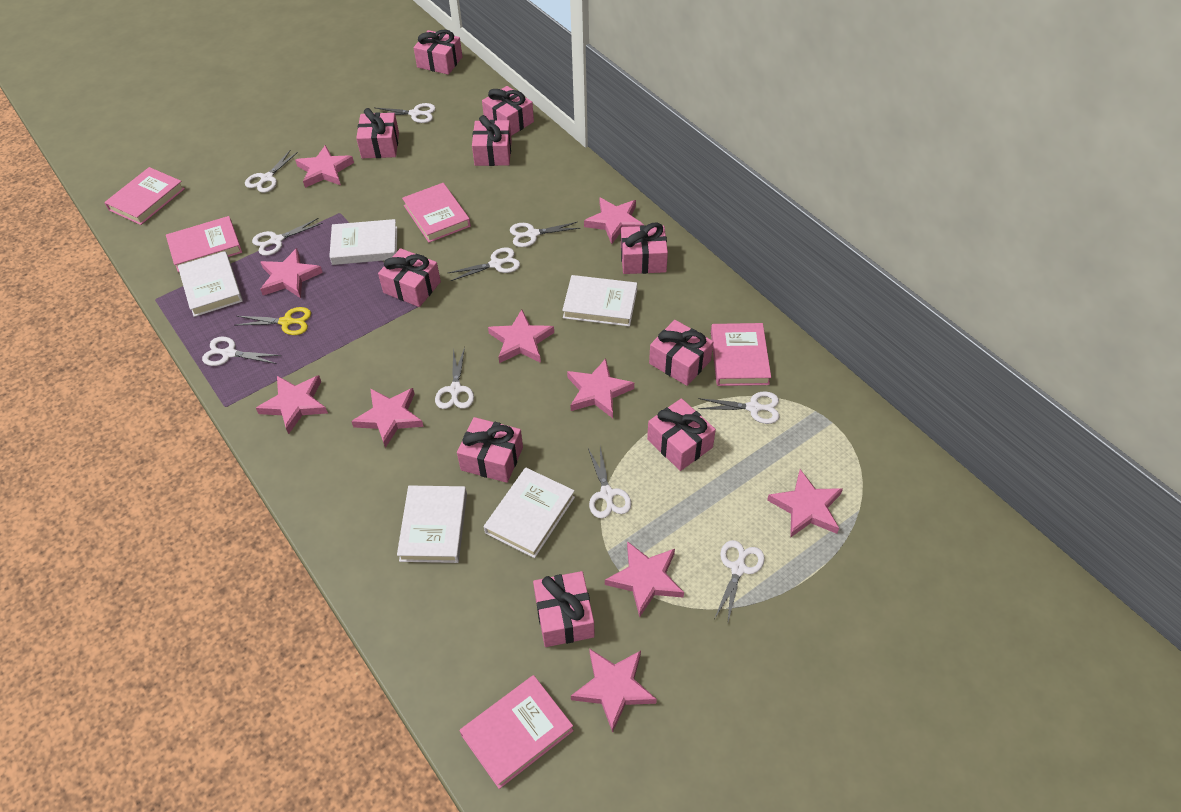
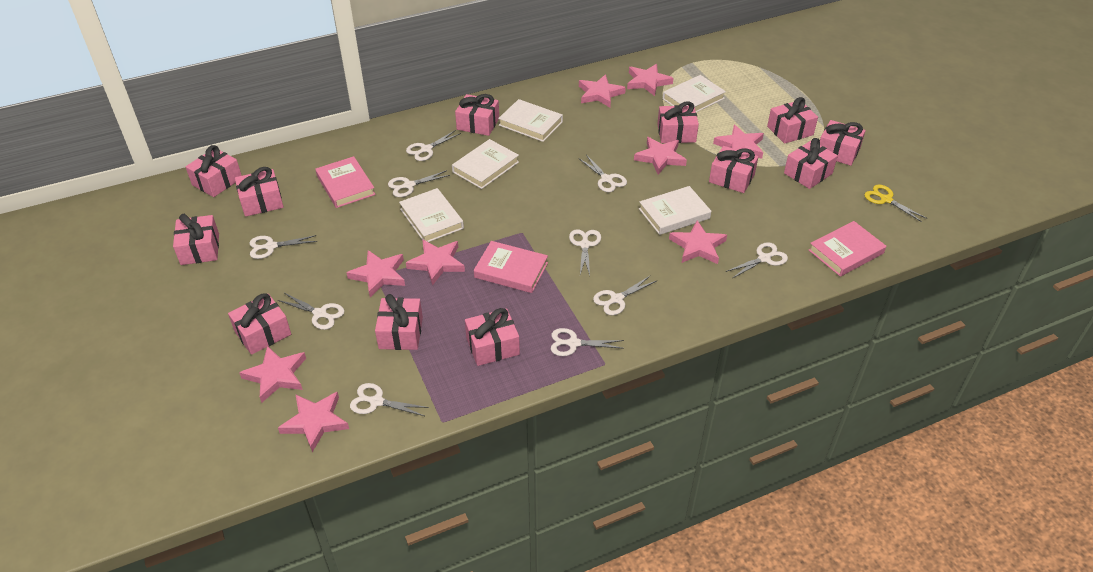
pink book: [104,167,185,225] [166,216,242,272] [402,183,471,243] [459,675,574,789] [711,323,771,386] = 5 -> [315,156,376,208] [474,241,548,293] [809,221,886,277] = 3
pink gift: [356,108,399,158] [378,248,441,307] [414,30,462,75] [457,417,523,483] [472,115,512,166] [482,86,534,136] [533,571,595,647] [621,222,668,274] [647,398,716,471] [649,320,713,386] = 10 -> [173,214,219,265] [185,145,242,197] [228,293,291,355] [235,167,284,217] [375,294,423,350] [455,94,499,136] [465,308,520,366] [657,102,699,143] [709,146,758,193] [767,97,818,144] [784,138,838,189] [820,120,866,166] = 12
pink star: [256,375,328,434] [260,248,323,298] [295,145,354,188] [351,388,424,448] [488,310,554,363] [567,359,634,418] [571,648,657,733] [584,197,644,244] [605,541,684,617] [767,469,843,538] = 10 -> [239,346,306,402] [278,392,349,452] [346,250,405,297] [406,239,465,286] [579,74,626,107] [627,64,673,96] [634,137,687,175] [669,221,727,264] [713,125,764,159] = 9

